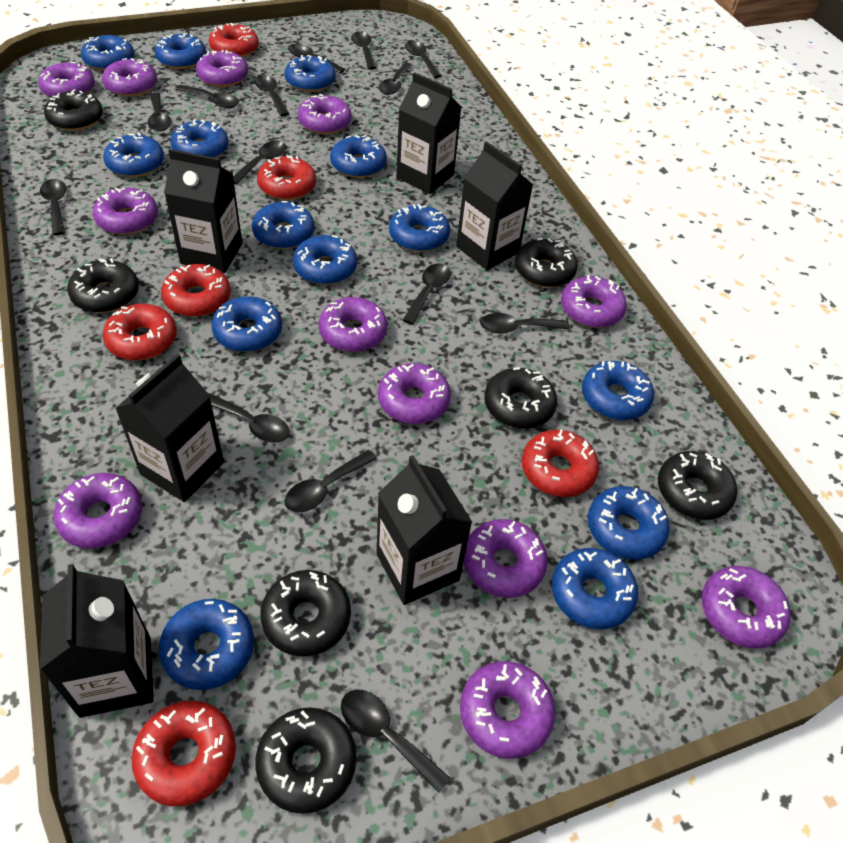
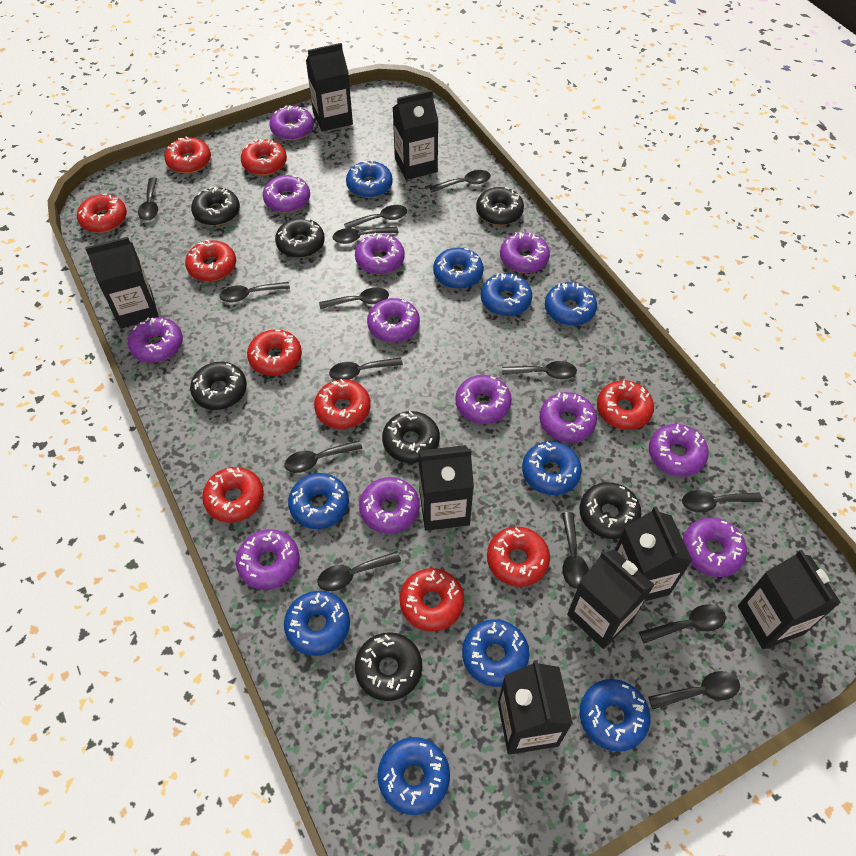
black carton: [40,564,153,718] [115,354,224,502] [164,149,242,273] [376,455,472,605] [396,72,461,194] [456,141,533,270] = 6 -> [85,237,159,329] [306,43,353,132] [392,90,438,180] [419,445,474,531] [498,660,573,755] [567,549,655,649] [615,506,693,602] [738,550,841,650] = 8
blue donut: [81,35,134,71] [103,133,164,177] [154,33,206,69] [159,599,254,690] [170,119,229,158] [212,296,282,352] [252,201,314,249] [285,55,336,92] [293,235,357,285] [330,135,387,178] [389,204,450,252] [552,548,638,629] [582,361,654,420] [588,486,670,560] = 14 -> [284,591,350,656] [288,473,349,529] [346,160,393,198] [378,737,450,815] [433,248,484,289] [462,619,529,687] [481,273,532,316] [522,441,582,495] [545,282,597,326] [580,679,650,752] = 10
red donut: [103,304,177,360] [131,701,236,806] [161,264,231,317] [209,23,259,58] [257,155,316,200] [522,429,599,497] = 6 -> [77,194,127,233] [164,136,211,173] [185,240,236,281] [202,467,264,523] [241,139,287,175] [247,329,302,376] [314,379,371,429] [399,568,464,632] [487,527,550,587] [597,380,654,430] = 10

